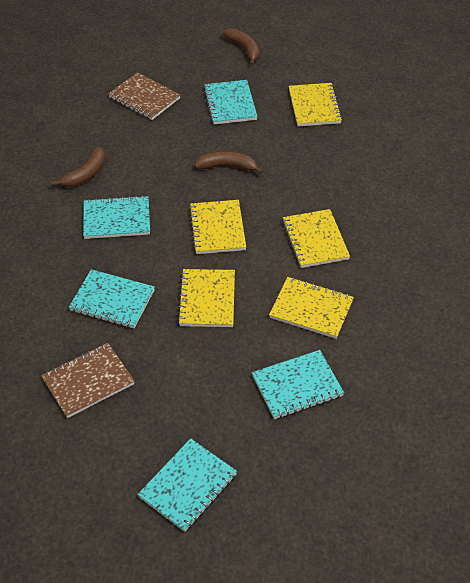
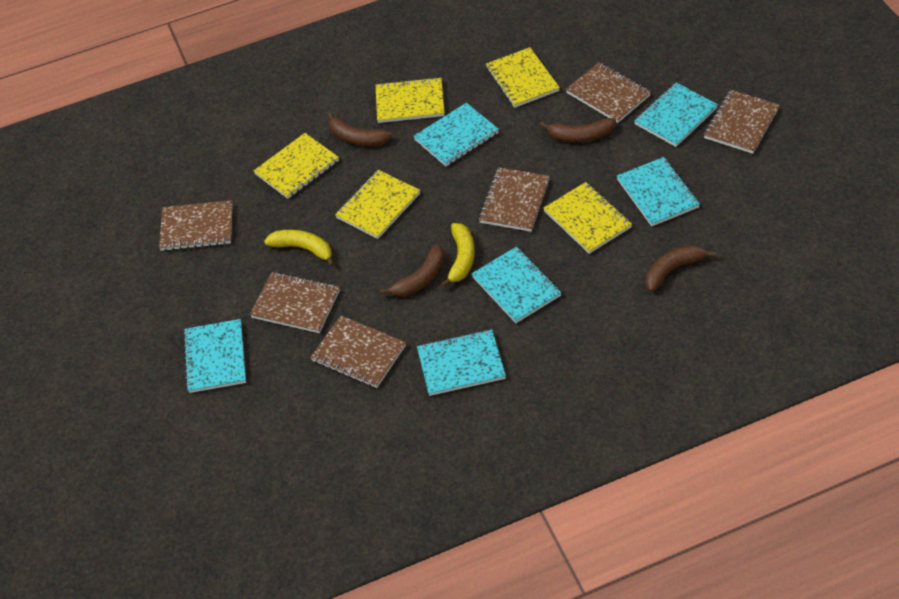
brown banana: [51,147,105,187] [194,152,263,174] [222,28,260,65] = 3 -> [327,112,392,146] [380,244,444,297] [540,118,616,142] [646,245,717,292] = 4
brown notebook: [41,343,135,418] [108,72,181,120] = 2 -> [159,200,233,251] [250,272,340,333] [310,316,406,388] [479,167,550,232] [566,62,651,123] [704,90,780,154] = 6
turquoise notebook: [69,269,155,328] [83,195,150,239] [138,438,237,532] [204,80,258,125] [252,350,344,419] = 5 -> [183,319,246,393] [414,103,499,166] [417,329,506,396] [471,247,562,323] [617,157,700,226] [634,82,718,147] = 6
yellow banana: none = 0 -> [264,230,335,267] [441,223,475,288] = 2

